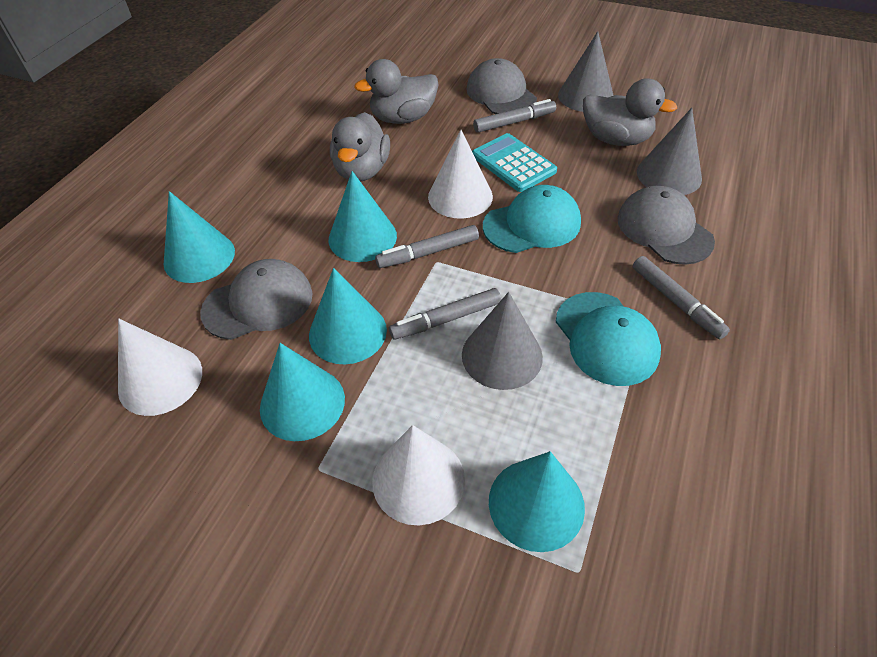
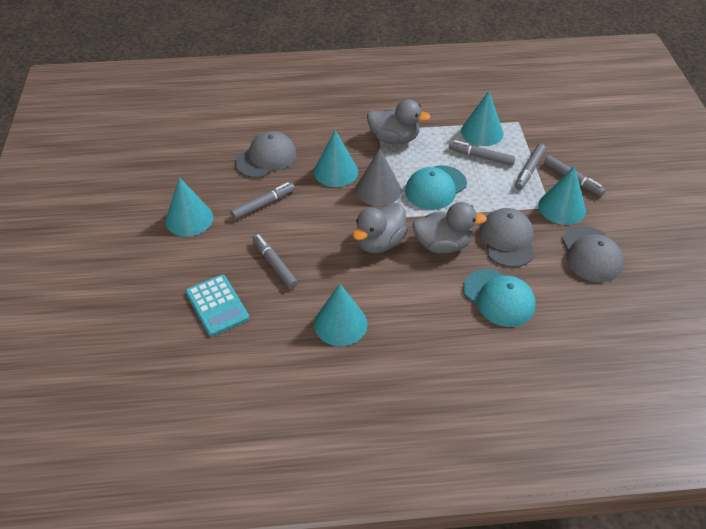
grey cone: [462,292,543,390] [558,31,614,112] [637,108,702,195] = 3 -> [356,148,401,206] = 1
grey marker: [375,225,479,268] [389,288,501,340] [473,99,556,133] [633,256,730,339] = 4 -> [230,182,295,220] [252,234,298,289] [449,140,515,166] [515,144,546,190] [544,156,606,196] = 5
white cone: [118,319,202,416] [372,425,465,525] [428,130,493,219] = 3 -> none = 0

